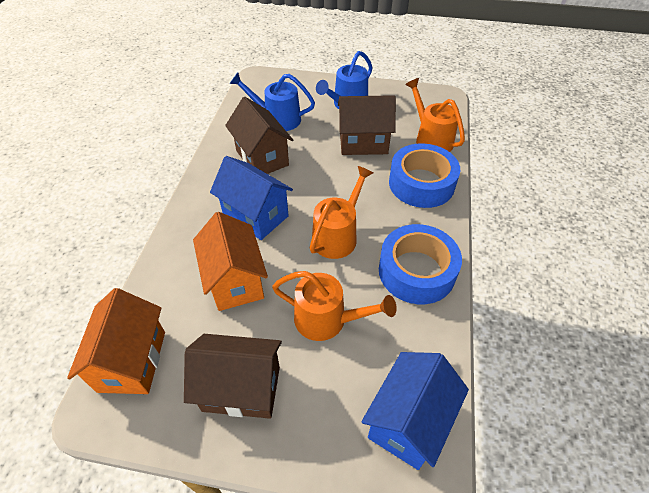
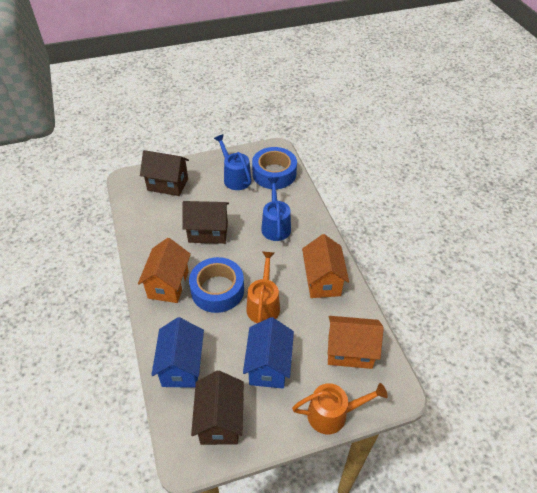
orange house: [67,288,165,394] [193,212,268,311] = 2 -> [138,238,191,303] [302,234,349,298] [328,316,384,369] = 3
orange watering can: [272,271,397,341] [310,166,373,259] [405,78,465,152] = 3 -> [246,251,280,323] [292,383,388,434] = 2

